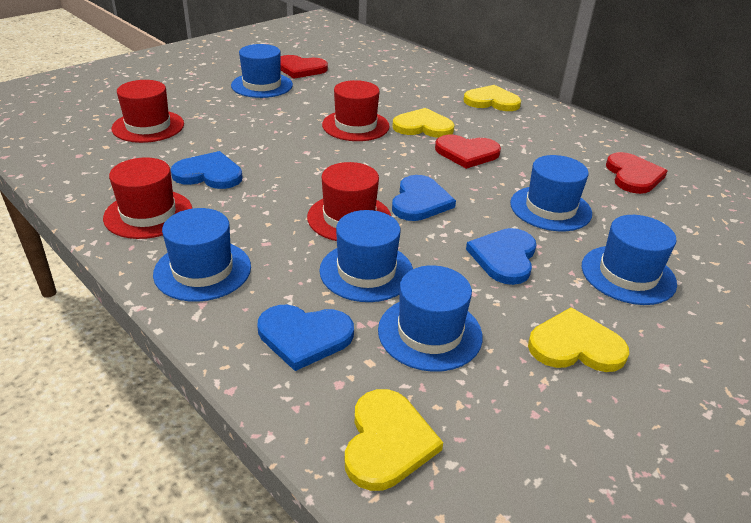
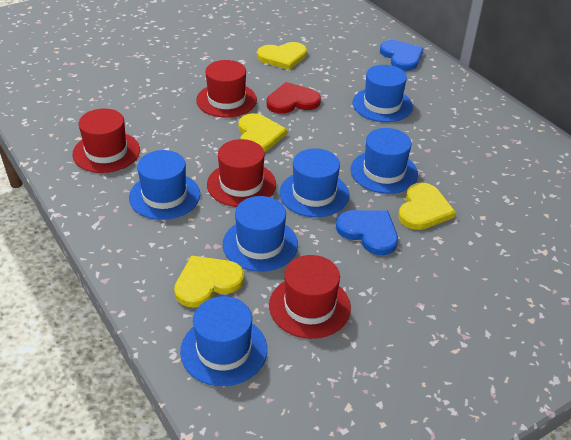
blue heart: [170,151,243,189] [257,305,354,371] [392,175,456,221] [466,228,536,285] = 4 -> [336,210,398,255] [380,40,424,71] = 2
red heart: [280,55,328,79] [435,135,501,169] [606,152,667,194] = 3 -> [267,82,321,114] = 1

